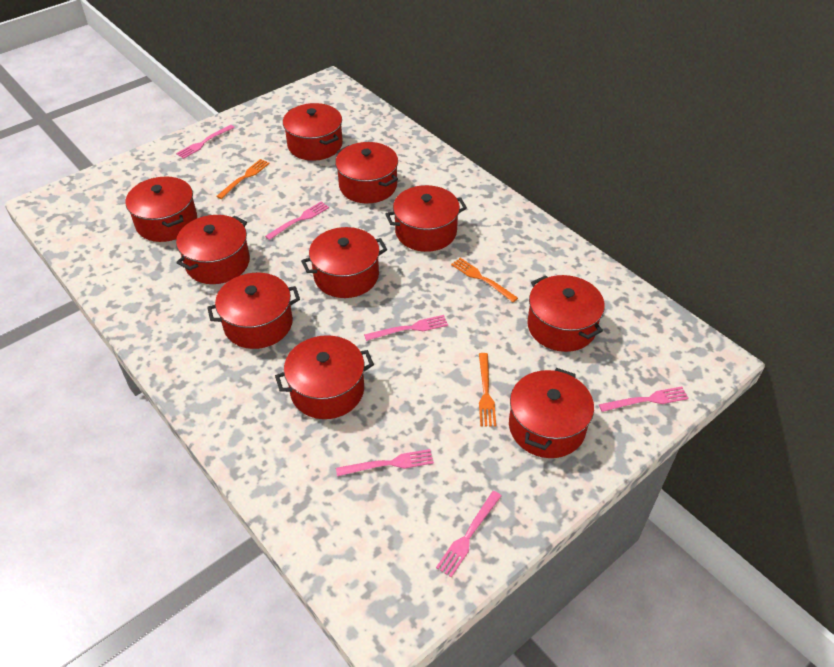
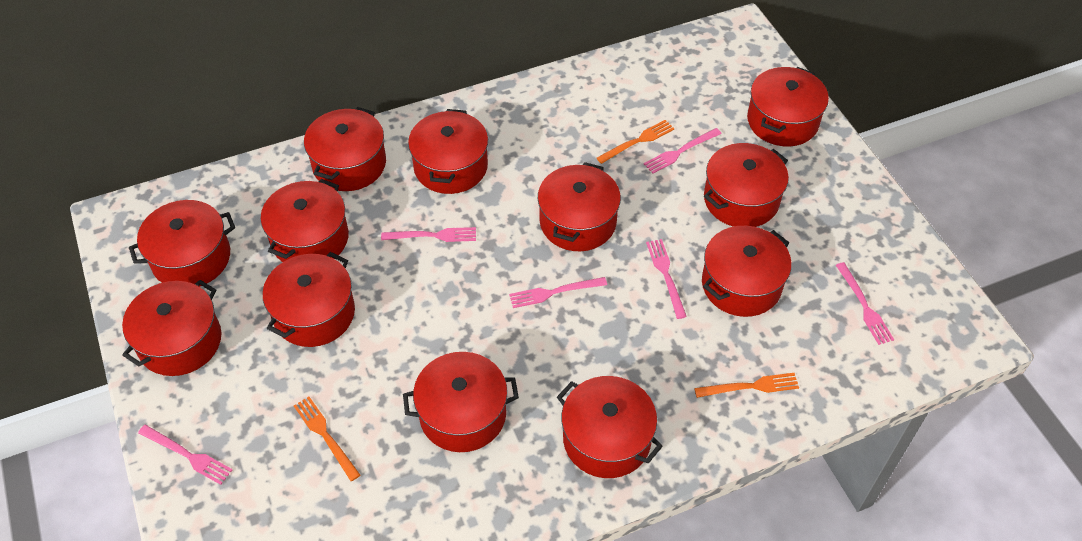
red pot: [125,177,197,242] [176,215,250,284] [207,273,300,349] [275,335,374,419] [283,103,343,161] [301,227,387,298] [335,142,398,203] [385,185,467,252] [509,368,594,458] [527,275,605,352] = 10 -> [122,280,222,376] [129,200,235,287] [261,179,349,262] [263,252,355,347] [304,107,386,191] [403,352,519,452] [408,109,488,194] [538,162,621,251] [557,376,663,478] [702,226,792,317] [704,143,789,227] [747,67,829,147] = 12

